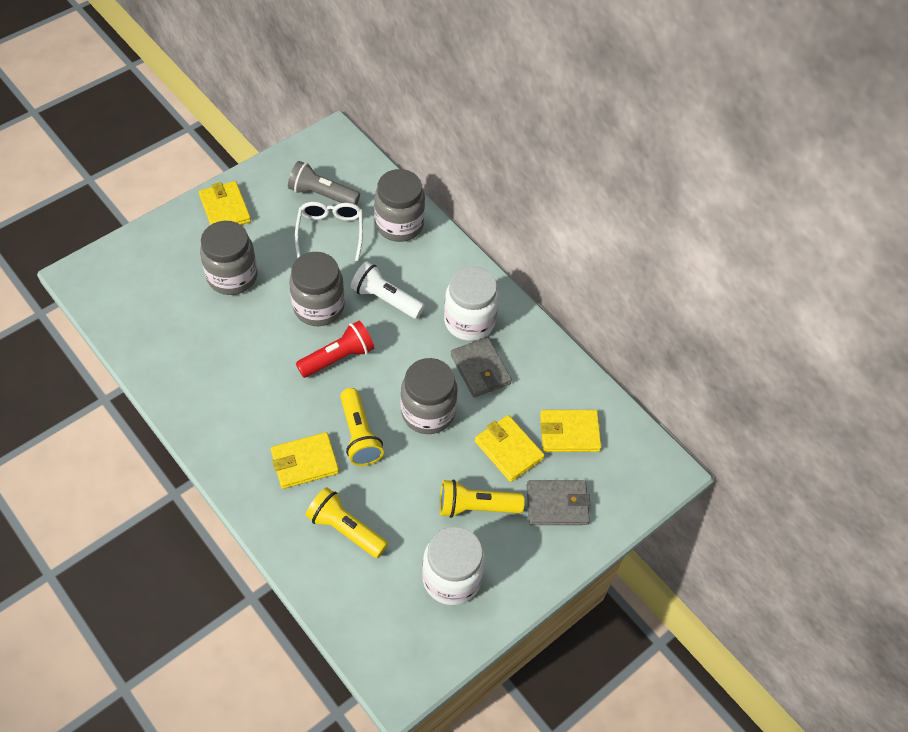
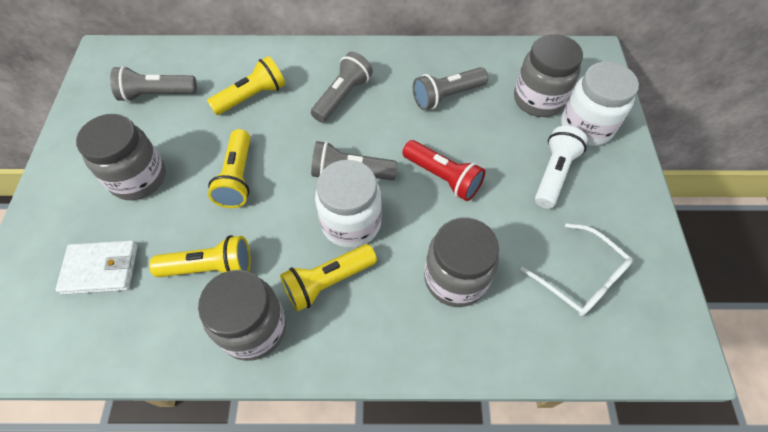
grey flashlight: [288,161,360,205] = 1 -> [110,66,197,102] [311,52,373,123] [311,141,397,180] [413,67,488,110] = 4
grey wallet: [451,337,512,398] [526,480,590,525] = 2 -> none = 0
white wallet: none = 0 -> [56,241,138,295] = 1
yellow flashlight: [306,487,388,558] [340,388,384,466] [440,479,525,518] = 3 -> [149,235,251,277] [207,56,285,115] [208,129,250,208] [280,244,377,312] = 4
yellow wallet: [199,181,251,225] [271,432,339,489] [475,415,545,482] [540,410,602,452] = 4 -> none = 0

